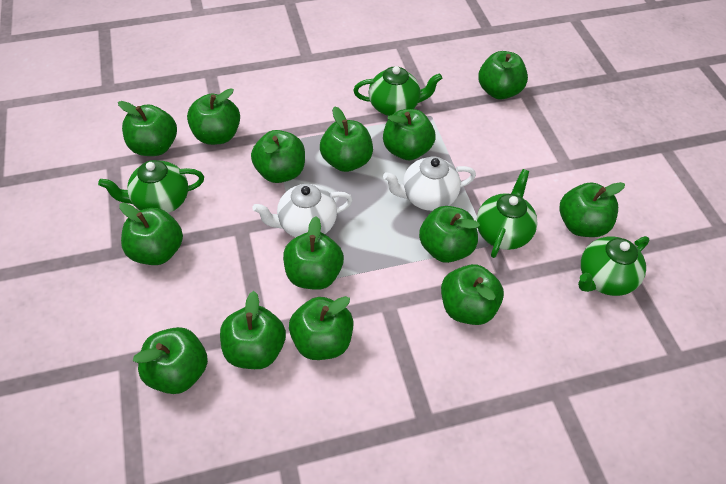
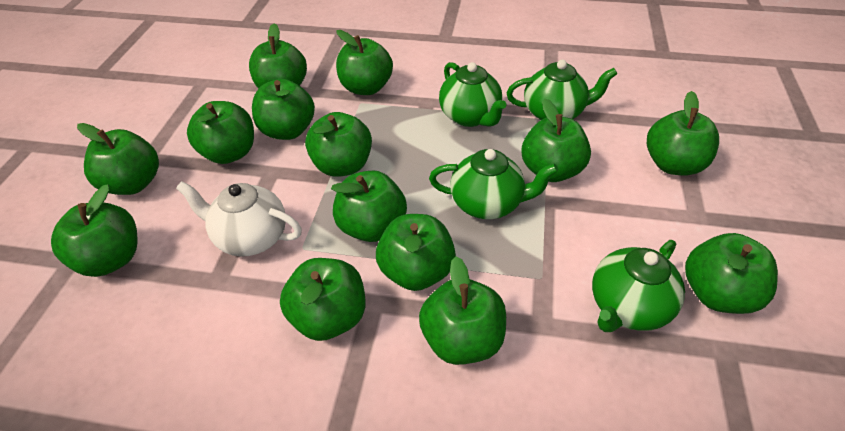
white teapot: [252,184,353,238] [383,157,476,211] = 2 -> [176,181,302,257] = 1

